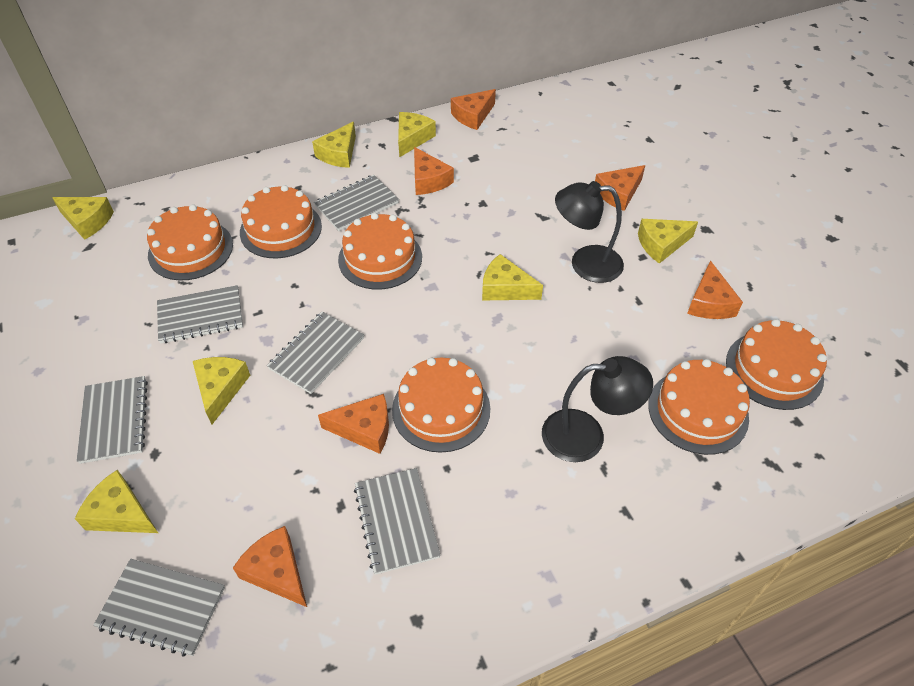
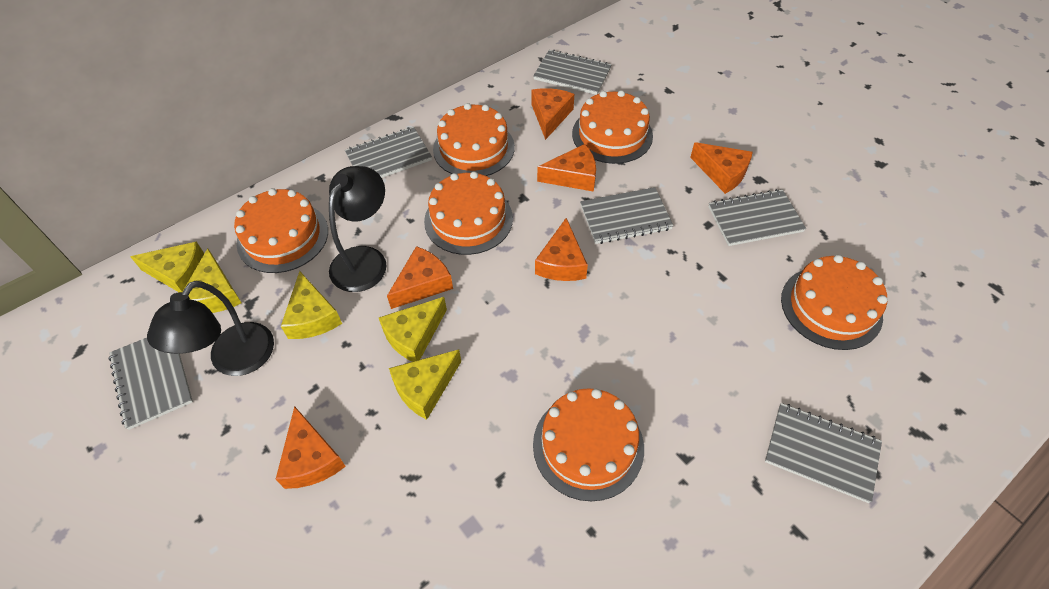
yellow cheese: [52,197,114,240] [75,470,158,533] [193,357,250,424] [312,122,356,168] [398,112,436,157] [482,254,543,300] [638,219,698,264] = 7 -> [130,241,205,292] [182,249,241,313] [281,271,342,339] [379,297,447,362] [389,350,461,420] = 5

